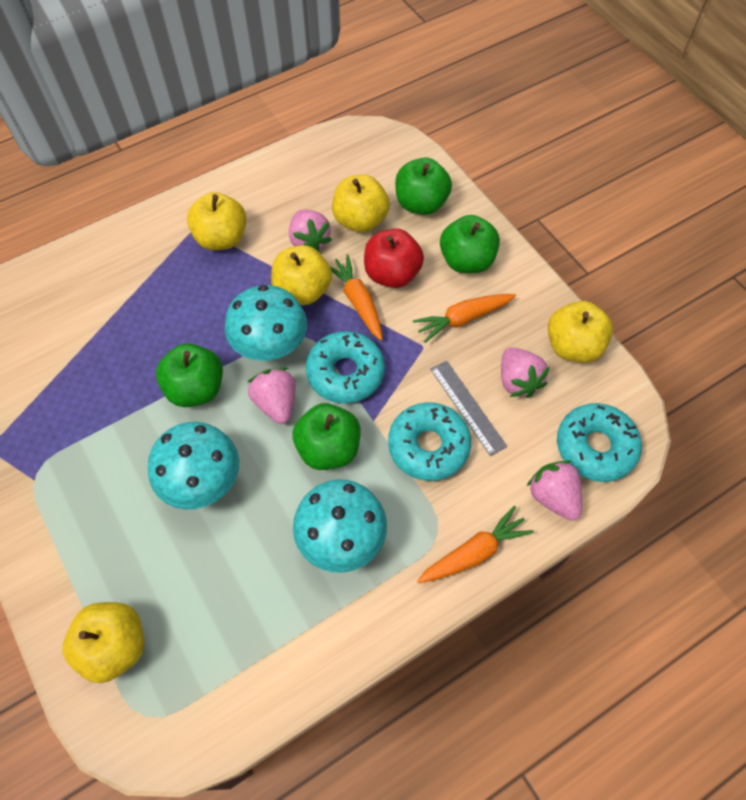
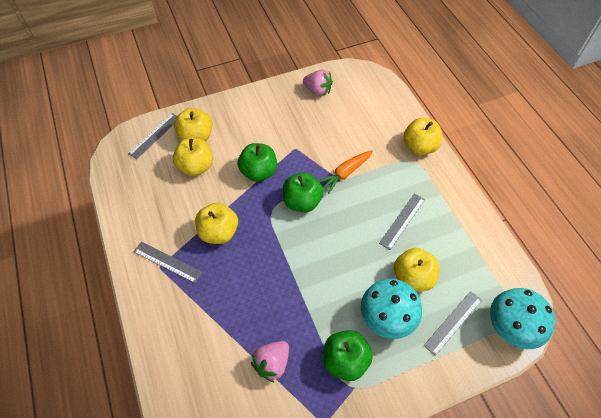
green apple: [156,343,223,407] [293,403,361,470] [395,157,452,215] [440,215,500,273] = 4 -> [238,143,277,182] [283,172,324,212] [323,330,373,381] = 3
grey ruler: [430,361,508,456] = 1 -> [128,113,177,159] [133,241,202,283] [379,193,425,250] [424,291,482,356] = 4
orange carrot: [330,254,383,341] [413,294,516,343] [417,506,534,583] = 3 -> [319,150,373,194] = 1
pink strawberry: [247,368,296,424] [289,209,332,252] [501,347,550,398] [527,460,582,521] = 4 -> [251,341,289,383] [303,70,333,96] = 2
red apple: [364,228,424,288] = 1 -> none = 0
turquoise donut: [306,331,385,403] [388,402,471,481] [557,403,642,482] = 3 -> none = 0
turquoise mushroom: [147,422,239,510] [225,285,307,361] [293,479,387,573] = 3 -> [361,278,422,339] [490,288,555,349] = 2

